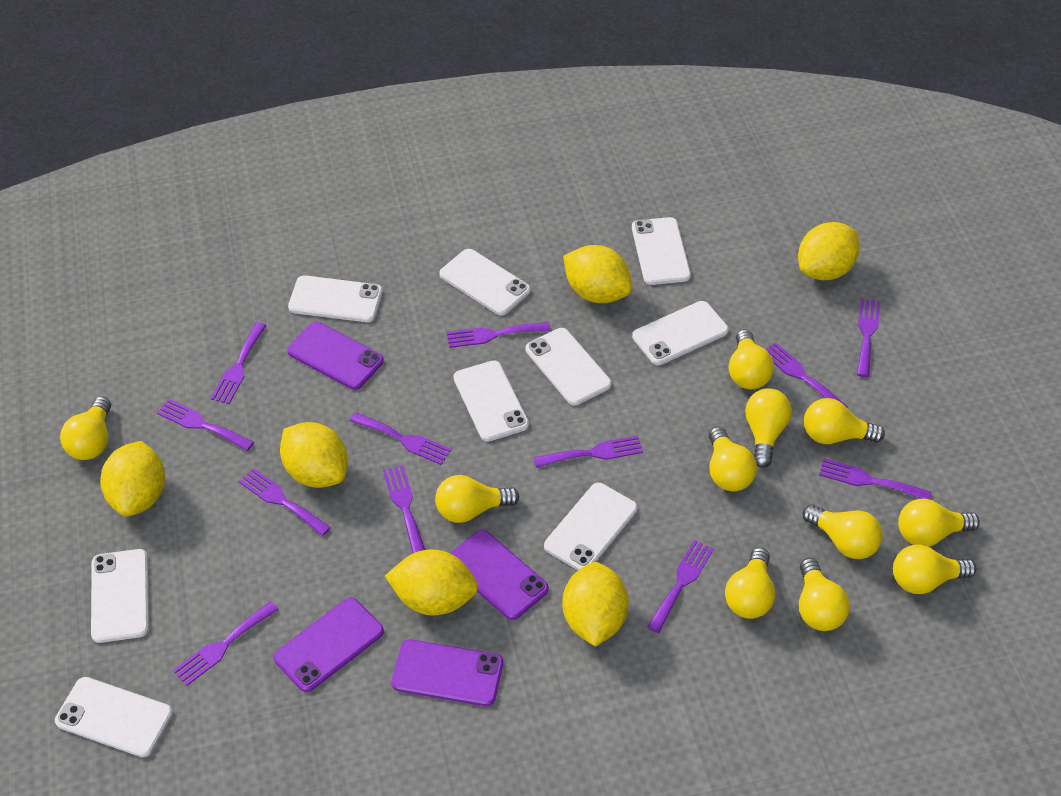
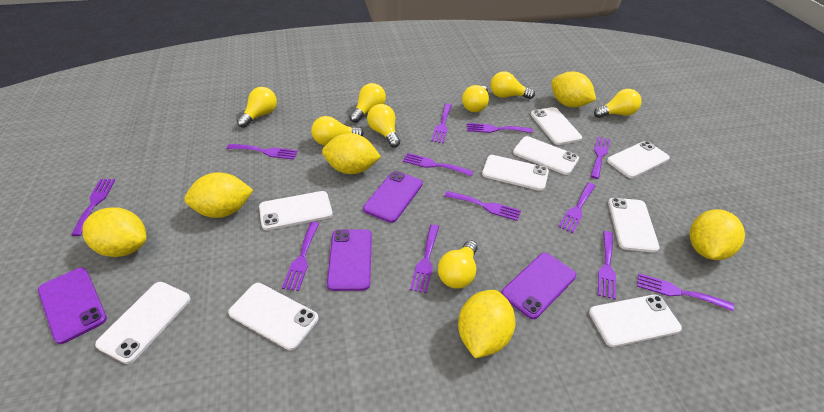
yellow light bulb: [60,397,111,460] [435,475,520,523] [709,427,757,491] [725,548,775,619] [729,329,774,389] [745,388,792,468] [799,558,850,631] [803,505,883,559] [804,398,885,444] [893,545,977,594] [898,498,980,547] = 11 -> [237,87,277,128] [311,116,364,145] [350,83,386,123] [367,104,400,148] [438,240,478,289] [462,85,489,112] [490,71,535,99] [594,89,642,118] = 8

